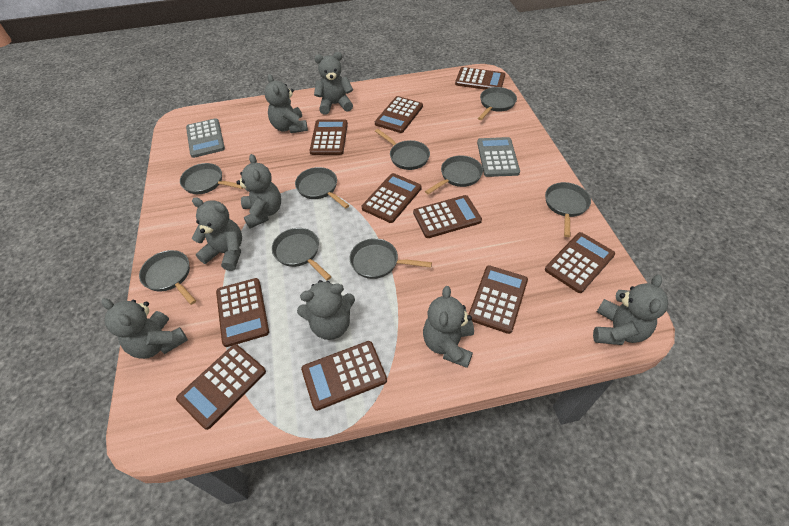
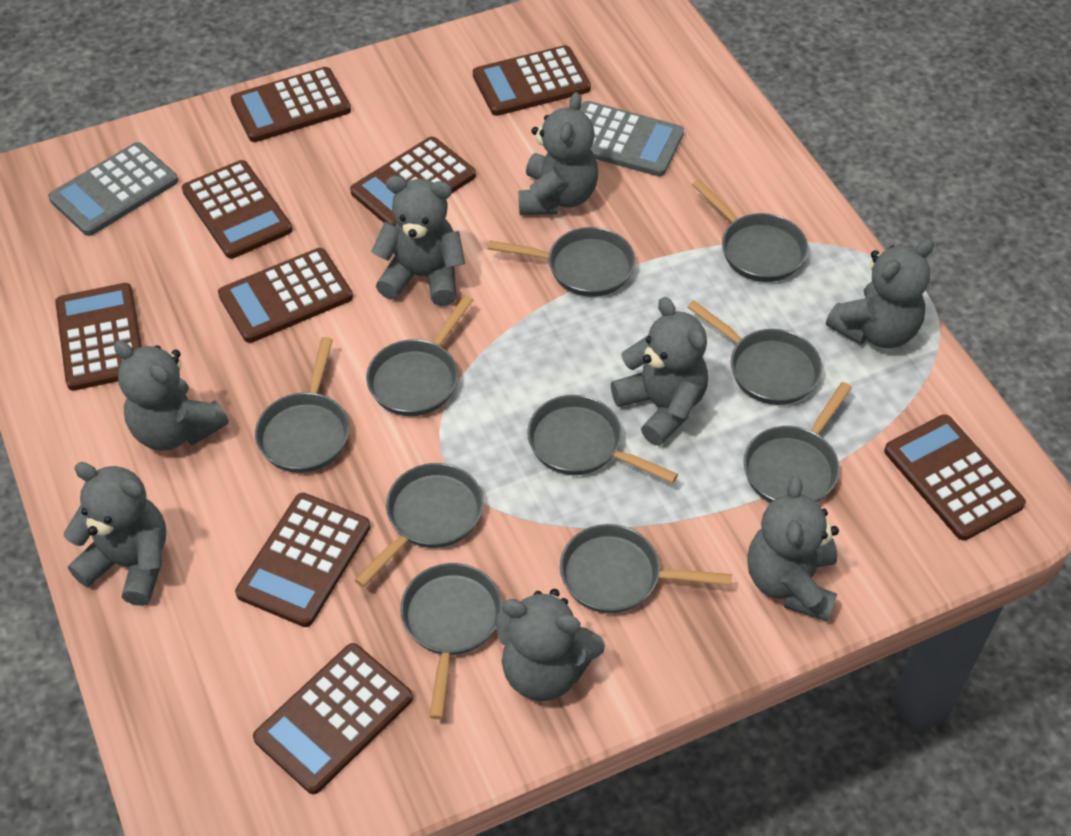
brown calculator: [176,344,266,430] [216,278,269,347] [301,341,387,411] [310,119,348,155] [362,173,422,223] [375,96,423,133] [413,195,482,238] [455,67,505,90] [468,266,528,334] [545,232,615,293] = 10 -> [55,283,142,391] [182,160,293,259] [218,248,353,343] [230,67,351,142] [235,493,371,627] [253,643,413,794] [350,137,476,226] [473,45,591,116] [884,414,1026,541] = 9
grey pan: [139,250,196,305] [180,163,243,194] [272,228,331,280] [295,167,349,209] [349,238,432,279] [375,129,430,170] [425,155,483,195] [478,87,517,120] [545,182,591,237] = 9 -> [255,337,349,473] [355,463,483,587] [366,295,473,416] [400,563,502,719] [487,227,635,297] [527,395,678,483] [560,524,732,614] [687,300,822,405] [692,179,808,282] [743,382,852,503] = 10

